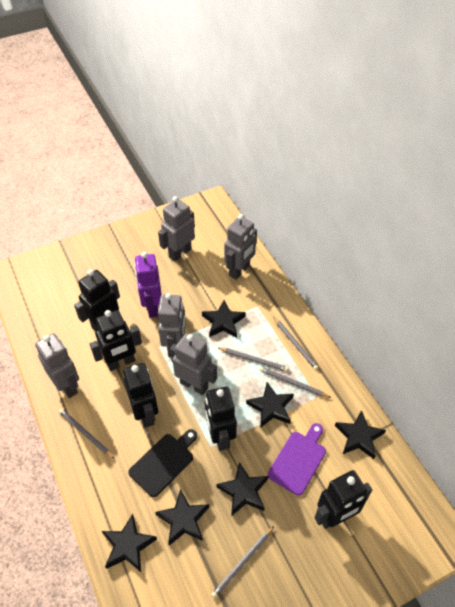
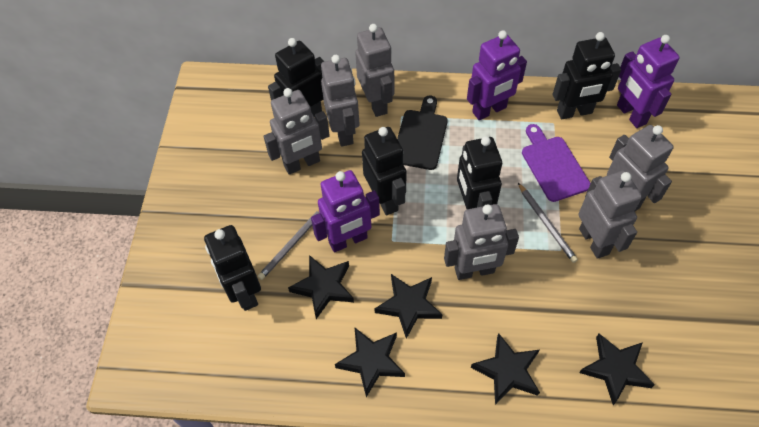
black star: [102,514,157,572] [155,489,209,546] [202,300,246,338] [217,462,268,516] [246,382,294,428] [335,410,386,459] = 6 -> [288,255,354,319] [335,327,405,397] [375,274,443,339] [471,333,540,405] [579,334,655,405] = 5
grey pencil: [59,409,115,459] [211,526,274,599] [218,347,289,372] [259,367,331,398] [274,317,318,370] = 5 -> [258,210,319,280] [518,183,578,263] = 2
grey robot: [35,333,79,398] [158,196,195,262] [158,293,186,357] [170,333,217,395] [224,214,257,280] = 5 -> [264,88,330,175] [321,55,359,147] [355,24,394,117] [444,204,519,280] [578,171,642,259] [607,125,674,212] = 6
purple robot: [134,252,162,318] = 1 -> [311,170,380,252] [467,30,527,120] [617,35,680,128] = 3

